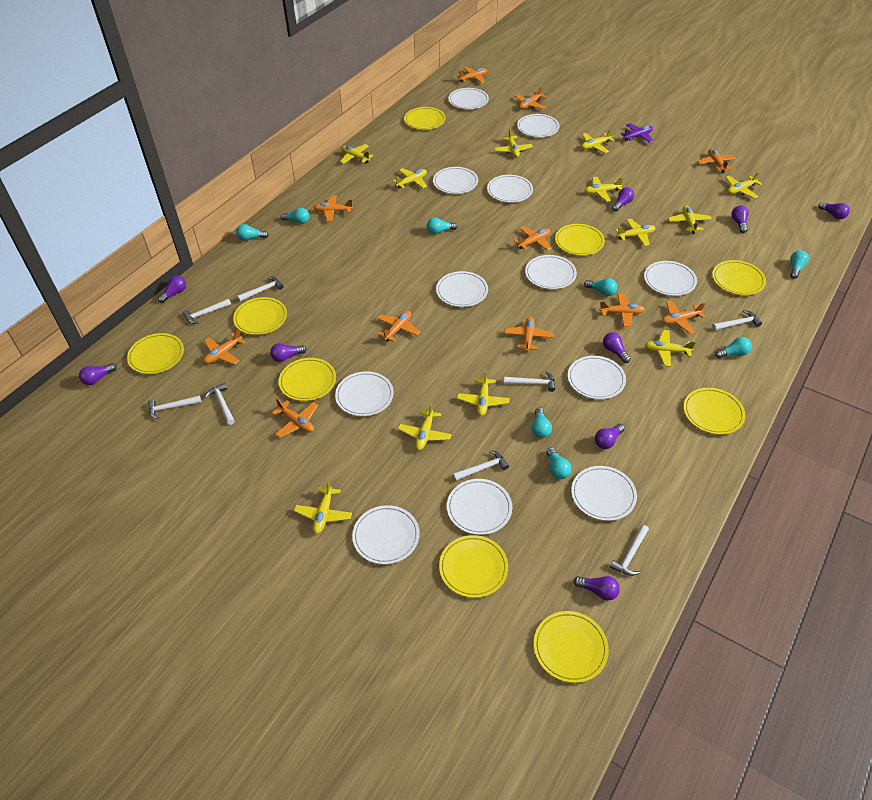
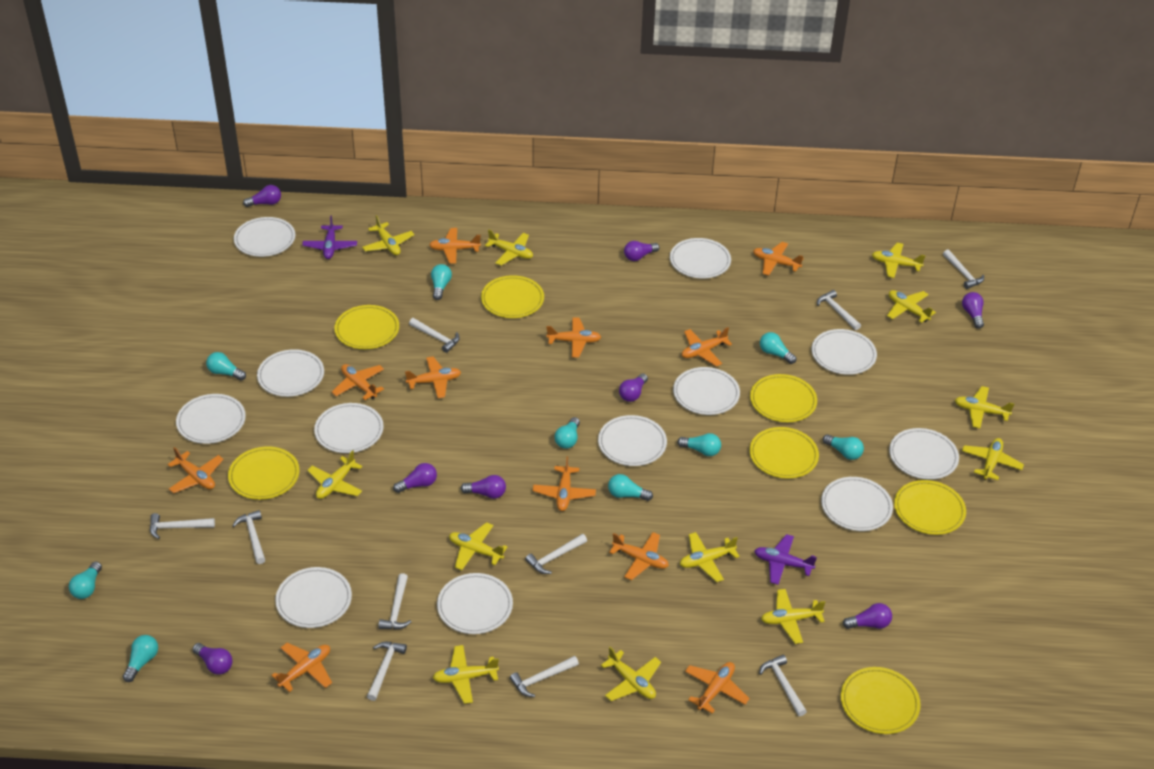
purple light bulb: [79,363,117,385] [158,276,186,303] [270,343,306,362] [573,576,620,600] [595,424,625,449] [603,332,631,363] [612,187,634,212] [732,206,749,233] [818,202,850,219] = 9 -> [192,643,233,675] [243,185,281,207] [393,463,437,493] [460,475,506,499] [619,374,648,402] [624,241,659,261] [843,603,892,629] [962,292,984,329] = 8
purple plane: [621,123,653,143] = 1 -> [302,215,357,259] [754,534,817,585] = 2
turquoise light bulb: [236,224,269,240] [280,208,309,224] [427,217,458,234] [531,408,552,438] [546,447,572,479] [584,278,617,296] [715,337,752,358] [790,250,809,279] = 8 -> [69,562,102,599] [123,635,158,682] [206,352,246,381] [431,264,452,300] [555,417,580,449] [608,474,653,501] [677,433,721,456] [760,332,796,364] [823,434,864,460] = 9
white hammer: [148,395,202,419] [183,299,231,324] [204,383,235,425] [237,277,284,302] [453,450,509,481] [504,371,555,392] [610,525,649,576] [712,310,762,331] = 8 -> [150,513,215,539] [232,510,265,564] [367,642,407,701] [378,573,411,630] [409,318,460,353] [510,656,579,697] [525,534,587,574] [759,655,807,716] [817,290,861,330] [943,250,984,289] = 10
yellow plate: [127,333,184,374] [233,297,287,335] [279,358,336,401] [404,107,446,130] [439,535,508,598] [534,611,609,683] [555,224,605,256] [684,388,745,435] [712,260,766,295] = 9 -> [228,446,300,500] [334,305,399,349] [481,275,544,318] [750,374,817,422] [750,427,819,479] [841,667,921,734] [894,480,966,535] = 7

